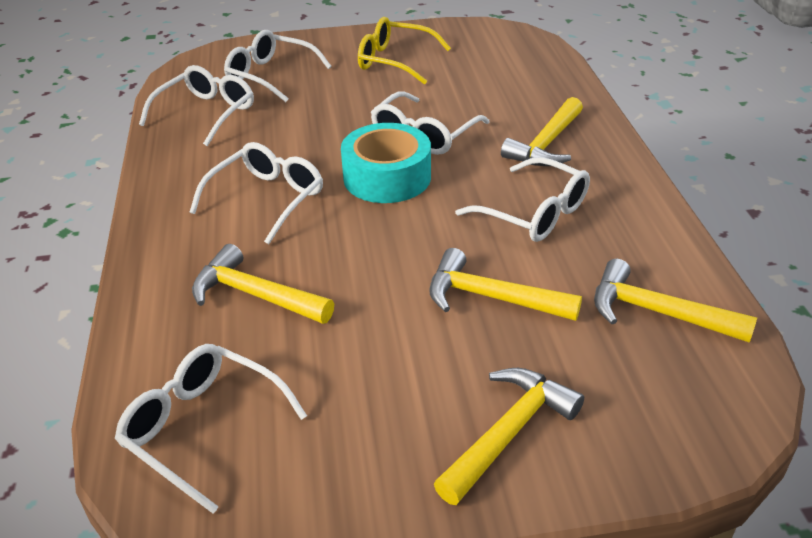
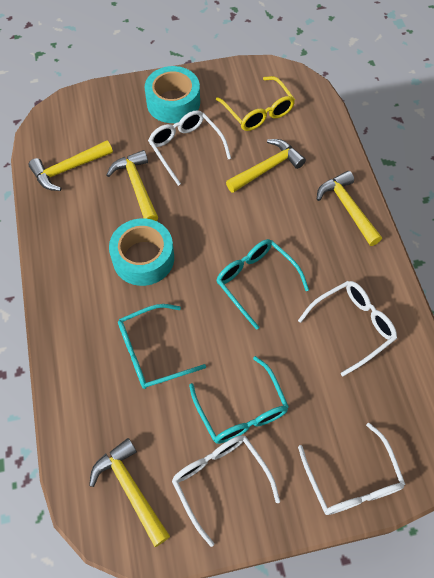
turquoise glasses: none = 0 -> [118,304,206,389] [189,356,289,444] [216,239,309,330] = 3
turquoise tape: [341,123,431,203] = 1 -> [109,218,174,286] [145,66,200,123] = 2
white glasses: [115,344,307,514] [139,65,254,147] [190,142,323,244] [224,30,331,102] [371,91,490,155] [455,157,590,242] = 6 -> [148,110,231,186] [172,435,280,547] [298,281,397,376] [298,423,406,515] = 4

